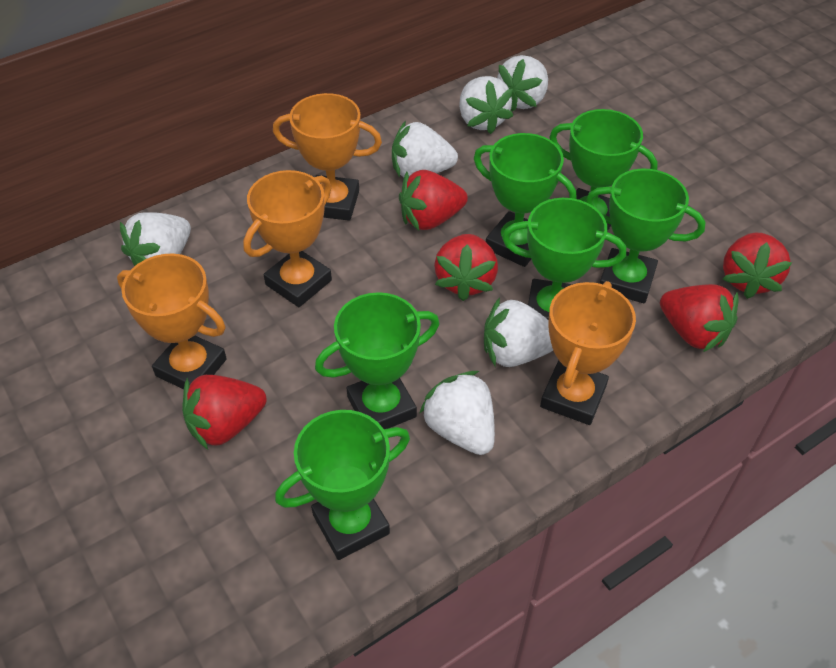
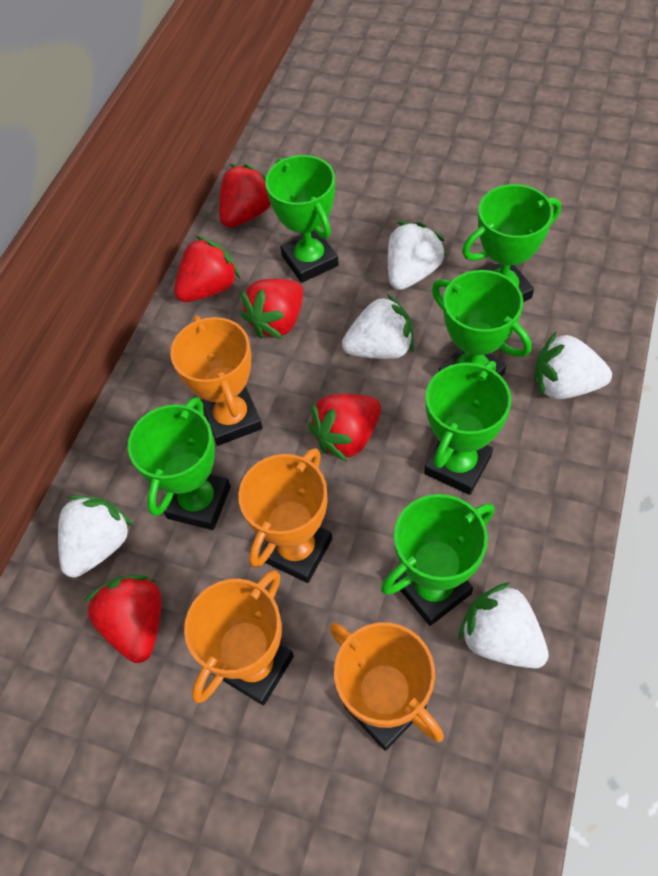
white strawberry: [120,212,191,266] [392,121,458,178] [419,371,495,455] [459,76,513,134] [484,297,553,367] [497,55,548,112] = 6 -> [58,495,134,577] [342,294,414,359] [388,222,446,290] [458,582,549,669] [534,332,612,399] = 5

